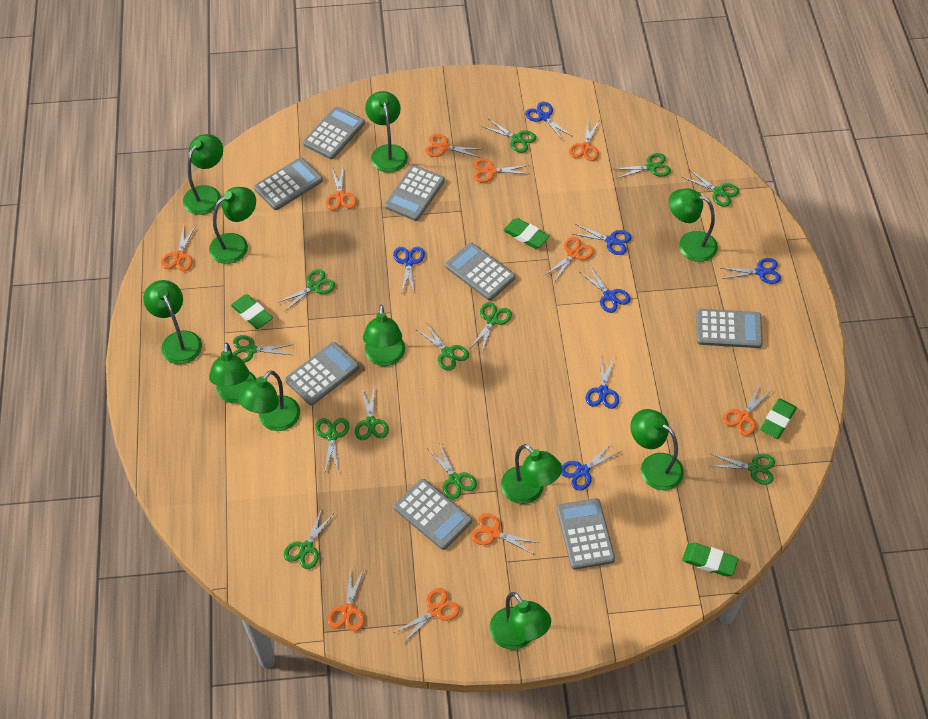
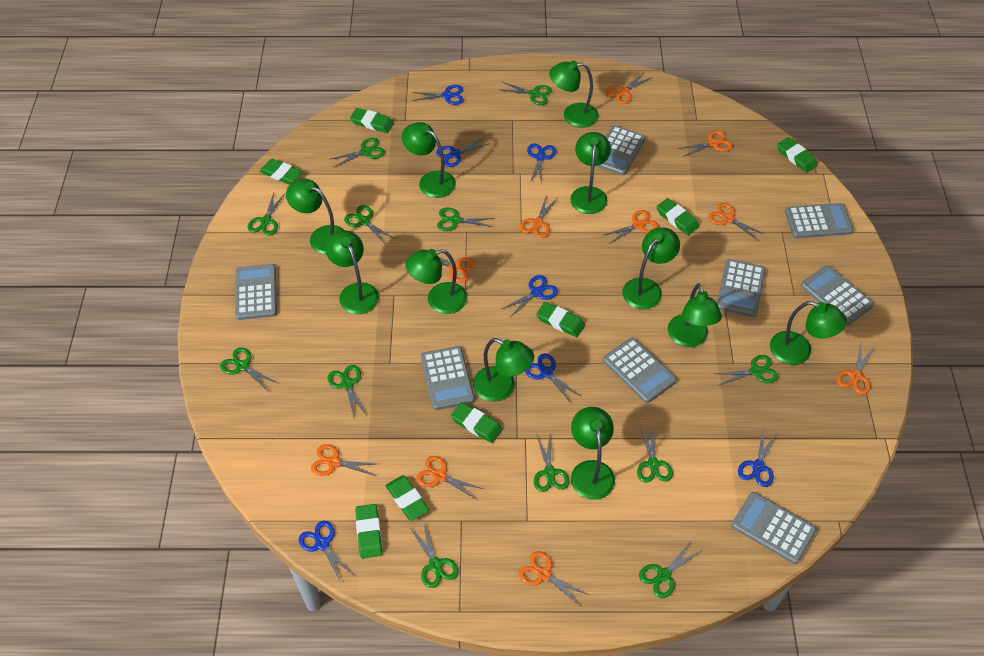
green eraser: [231,294,273,329] [503,218,550,249] [682,543,739,576] [760,399,797,439] = 4 -> [259,159,302,185] [350,108,394,133] [355,504,382,559] [386,475,429,521] [451,402,502,443] [536,302,585,337] [656,198,699,235] [777,137,817,173] = 8

